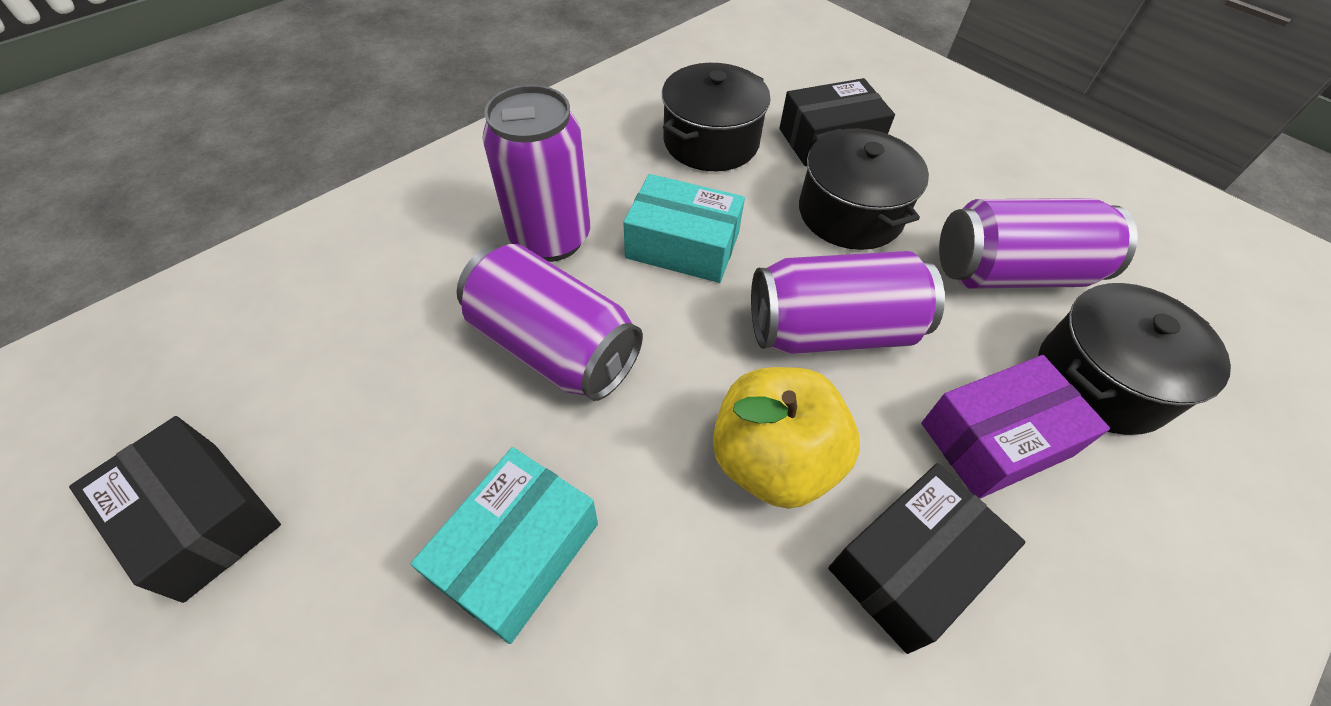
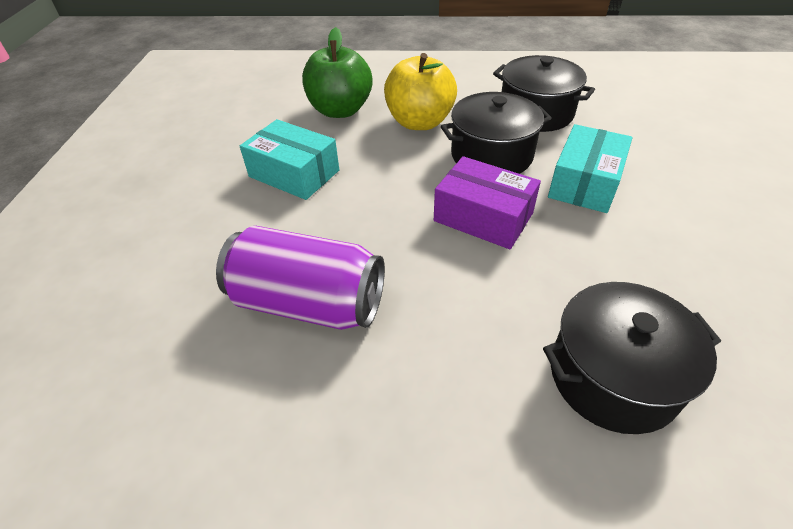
black box: [69,416,281,603] [779,78,895,166] [828,463,1025,654] = 3 -> none = 0
green apple: none = 0 -> [302,27,373,118] = 1
purple can: [457,244,643,401] [482,85,590,262] [751,251,945,355] [939,198,1138,289] = 4 -> [216,226,385,330] = 1

